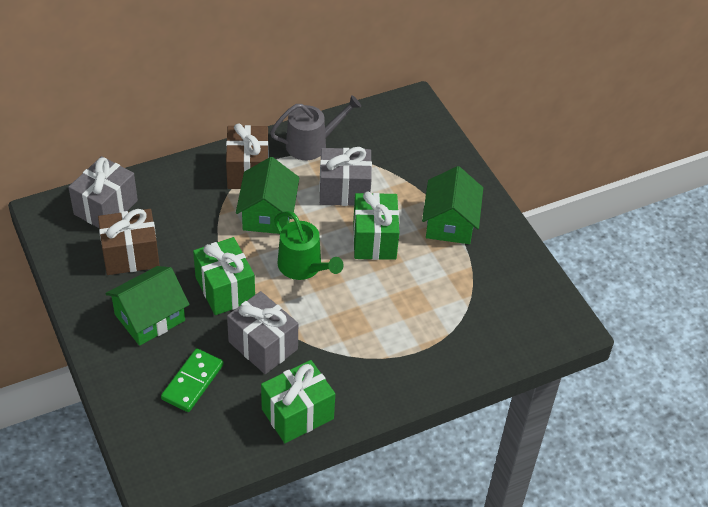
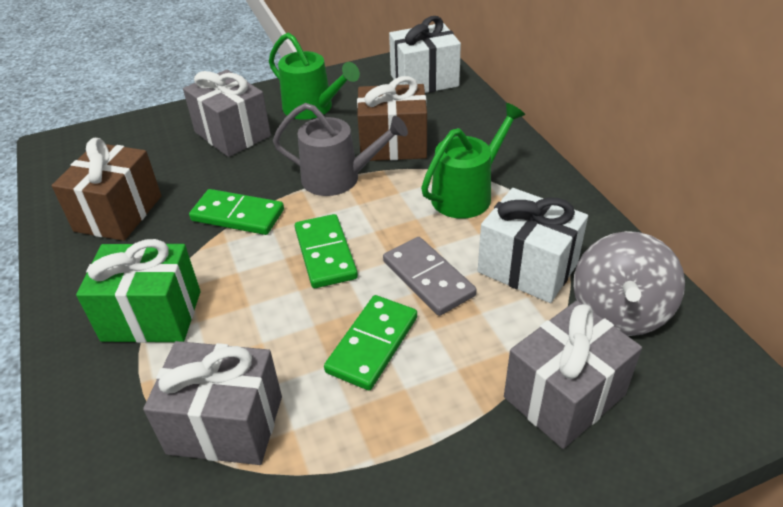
green domino: [161,348,224,412] = 1 -> [189,189,284,235] [295,214,358,288] [324,295,417,390] = 3
green gift: [193,237,255,315] [261,360,335,443] [353,191,399,260] = 3 -> [76,239,201,343] = 1
green house: [105,266,190,346] [236,157,299,234] [422,166,483,244] = 3 -> none = 0
green watering can: [274,211,344,280] = 1 -> [269,33,360,120] [421,103,525,219] = 2
grey domino: none = 0 -> [383,237,476,316] = 1
grey spinning top: none = 0 -> [573,231,685,336] = 1
white gift: none = 0 -> [389,16,461,93] [478,188,588,303] = 2

